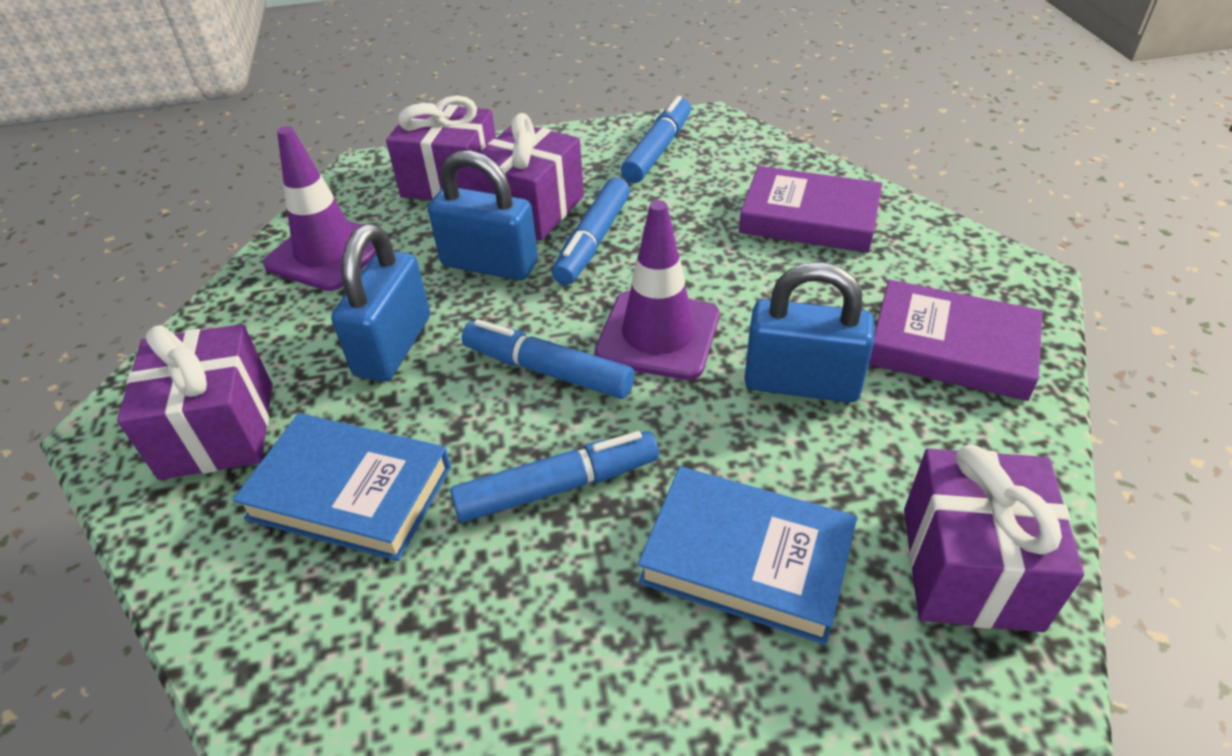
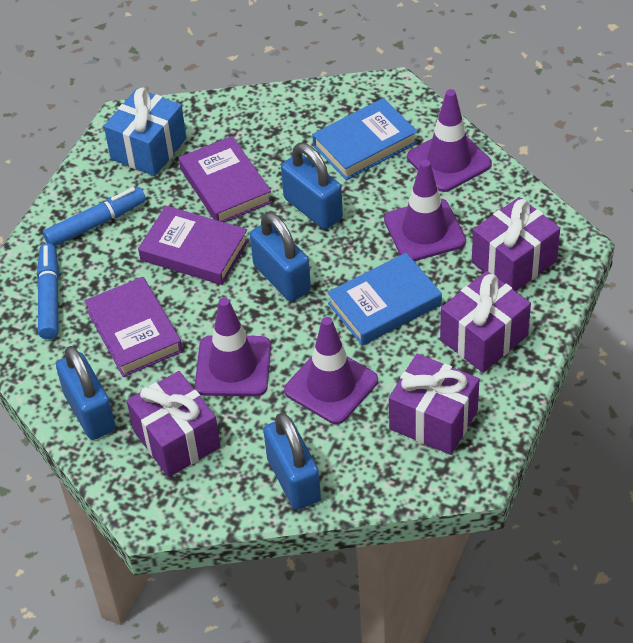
blue gift: none = 0 -> [104,88,187,176] = 1
blue marker: [450,431,659,523] [462,319,635,399] [552,177,630,285] [621,96,691,183] = 4 -> [37,243,59,339] [43,187,146,246] = 2
blue padlock: [331,224,430,381] [428,150,538,280] [744,262,874,403] = 3 -> [56,346,116,440] [250,212,311,302] [263,413,321,510] [281,143,343,229] = 4
purple book: [739,166,882,253] [869,280,1043,401] = 2 -> [85,277,183,377] [138,206,249,285] [179,136,272,222] = 3
purple traffic cone: [263,126,390,291] [595,200,719,380] = 2 -> [195,297,271,396] [284,317,378,424] [384,160,466,261] [407,89,492,192] = 4

